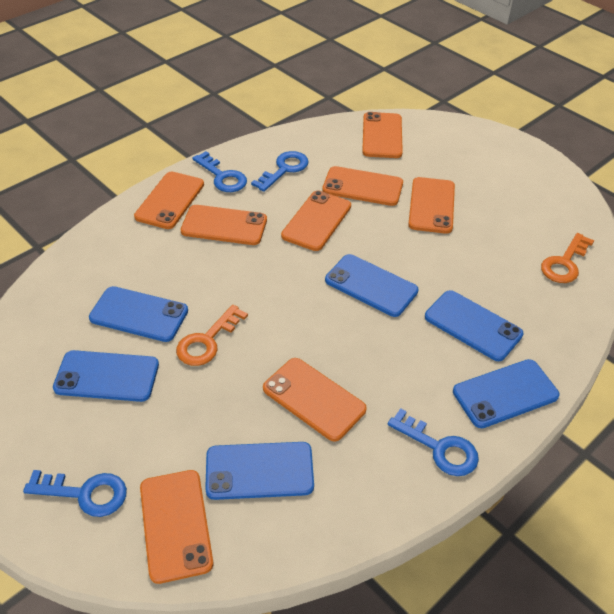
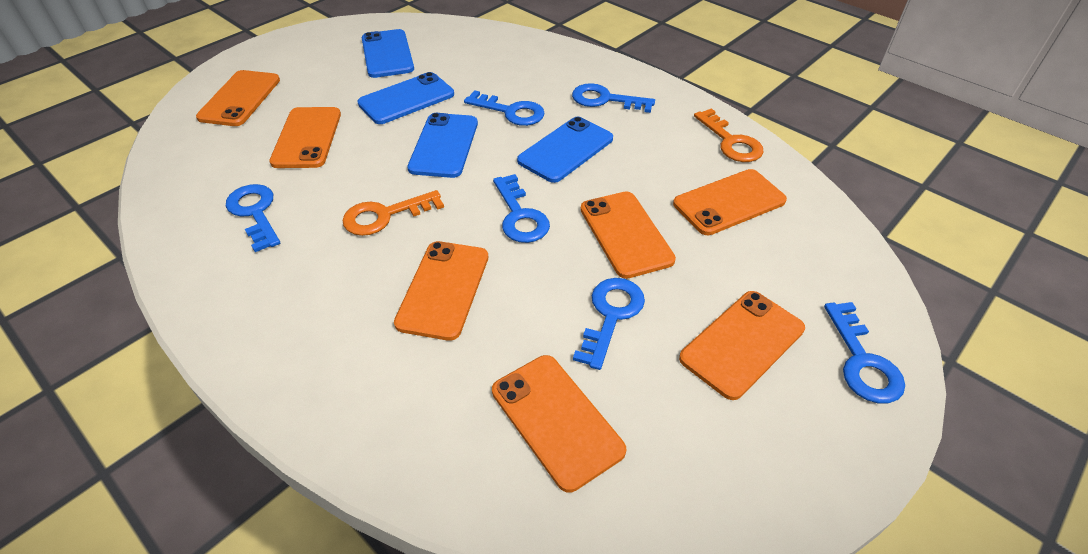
blue key: [23,470,127,517] [192,151,247,192] [251,151,309,192] [388,408,479,476] = 4 -> [226,184,280,252] [464,90,545,126] [493,174,550,243] [572,83,655,113] [573,278,645,370] [824,302,905,403] = 6
blue phone: [53,350,159,402] [89,286,188,342] [205,442,314,500] [325,254,419,317] [425,290,524,361] [453,359,560,428] = 6 -> [357,72,454,124] [362,29,414,78] [407,113,478,178] [517,117,613,183] = 4
orange phone: [134,171,204,229] [140,470,214,584] [181,205,267,245] [263,358,367,442] [281,191,351,251] [322,166,403,206] [362,112,403,158] [408,177,455,234] = 8 -> [196,70,280,126] [269,107,341,168] [394,241,488,341] [492,355,626,493] [580,191,676,279] [673,169,787,235] [679,291,805,400] = 7

